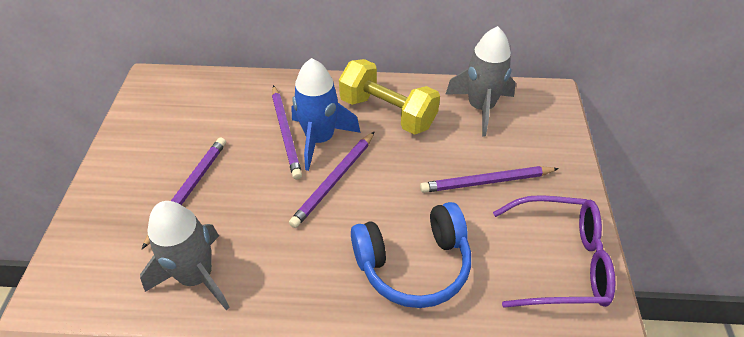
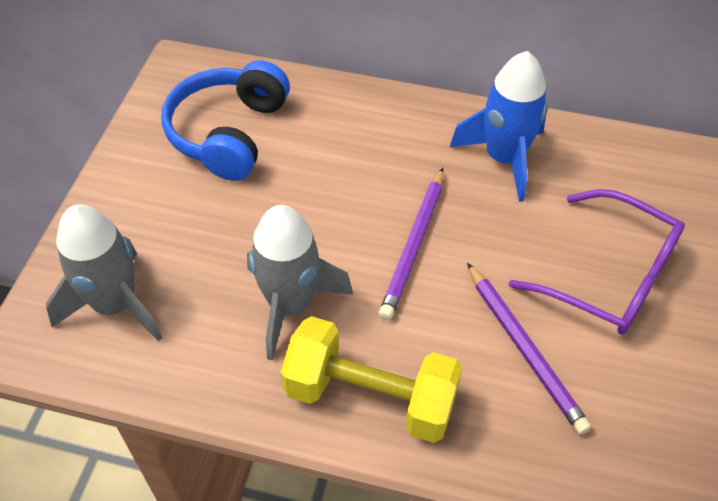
purple pencil: [142,137,226,249] [272,85,302,180] [289,131,375,228] [420,166,559,193] = 4 -> [379,168,444,320] [467,263,591,435] = 2

